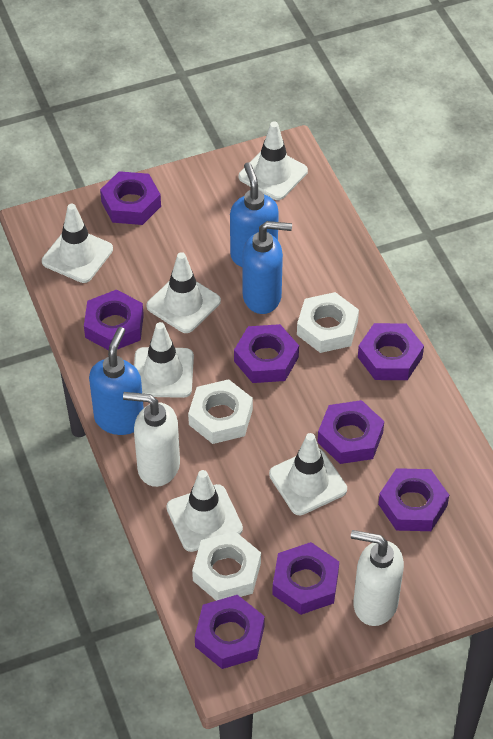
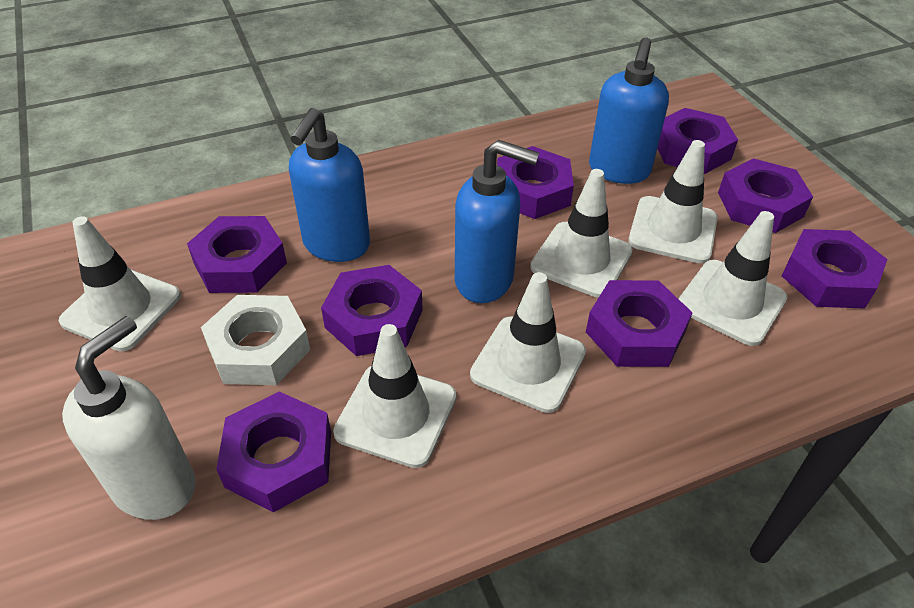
white nut: [188,379,253,444] [192,531,261,601] [297,292,359,353] = 3 -> [201,295,310,385] = 1
white soap dispenser: [123,392,180,487] [351,530,404,626] = 2 -> [62,316,196,520] = 1

